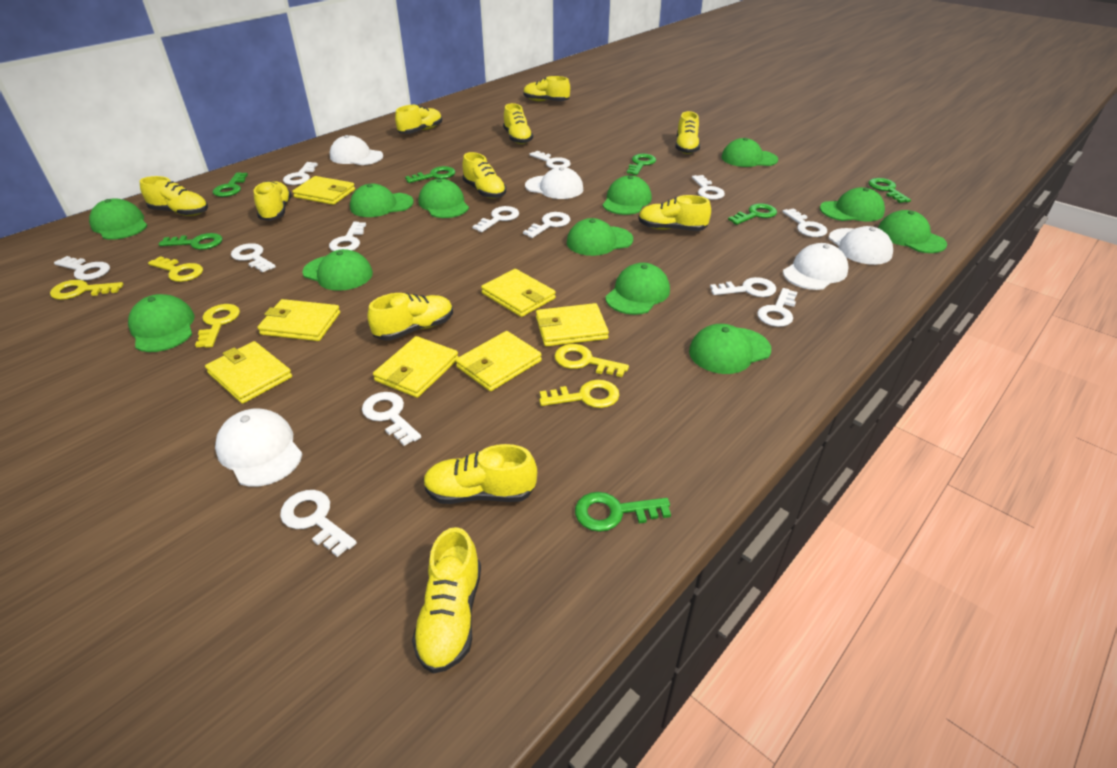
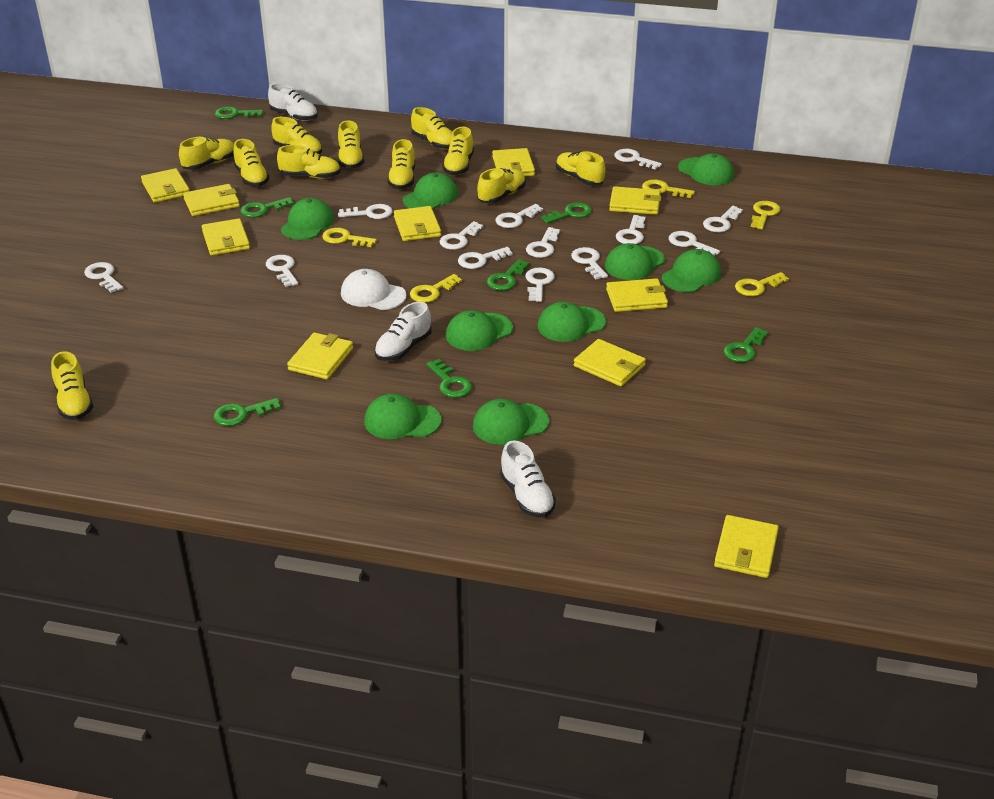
green cap: [89,198,148,240] [128,294,195,352] [302,249,373,291] [350,184,414,217] [419,179,469,218] [567,218,633,256] [602,175,652,215] [605,263,670,315] [689,324,771,374] [721,138,778,167] [820,187,885,221] [878,210,947,253] = 12 -> [281,198,334,240] [364,394,441,439] [403,173,458,209] [446,310,513,351] [473,399,549,445] [538,302,606,342] [605,243,665,280] [662,249,721,292] [678,153,734,185] = 9
white cap: [215,408,303,487] [330,135,383,165] [525,167,583,199] [783,243,849,290] [829,226,893,265] = 5 -> [341,269,407,310] = 1
white shoe: none = 0 -> [268,83,318,121] [374,302,432,361] [500,440,556,518] = 3
yellow wallet: [205,341,292,404] [258,299,340,341] [292,176,355,205] [373,336,458,398] [456,331,542,391] [481,269,556,317] [536,303,609,346] = 7 -> [141,168,190,203] [183,184,240,216] [202,218,250,256] [287,332,353,380] [394,206,441,241] [492,148,535,176] [574,339,646,387] [606,278,668,312] [609,186,661,215] [714,515,779,578] = 10

